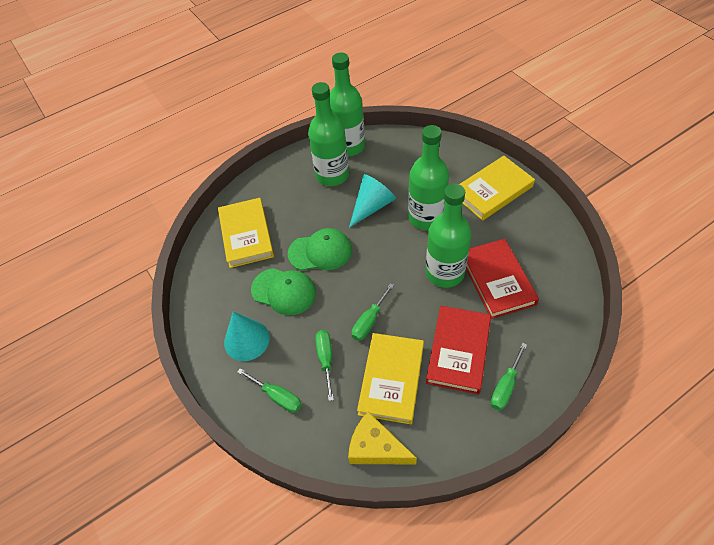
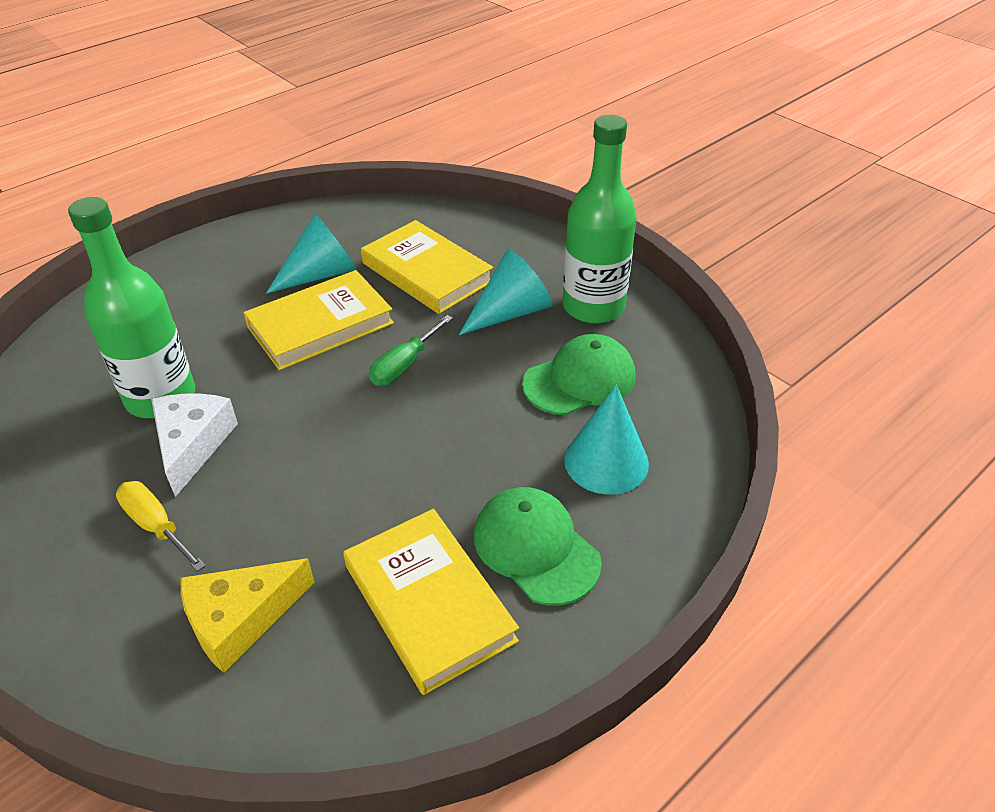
green bottle: [308,82,349,186] [329,53,365,156] [408,125,449,230] [426,184,472,288] = 4 -> [68,197,195,418] [563,115,637,324] = 2
green screwdriver: [237,368,302,413] [315,330,334,401] [352,283,394,341] [490,343,527,410] = 4 -> [369,315,453,386] = 1
red book: [426,306,491,394] [466,239,539,319] = 2 -> none = 0
turquoise cone: [224,312,270,361] [349,174,396,228] = 2 -> [266,214,357,294] [459,250,552,335] [564,385,649,495] = 3
white cheese: none = 0 -> [151,394,238,497] = 1
yellow screwdriver: none = 0 -> [116,481,206,572] = 1

